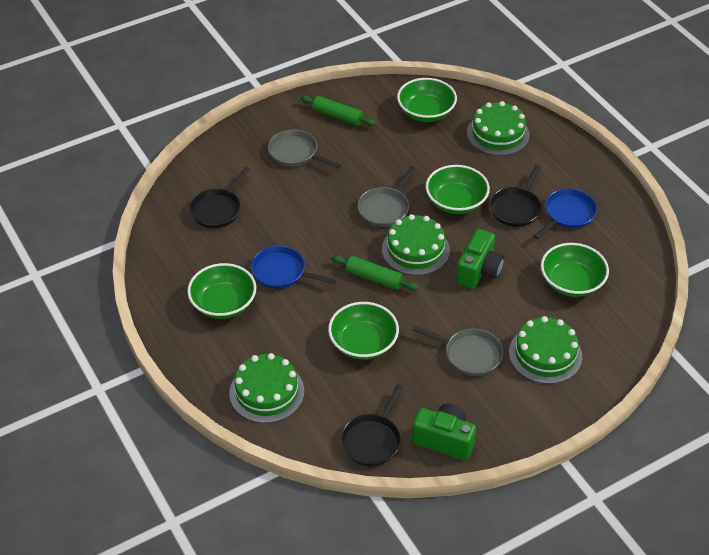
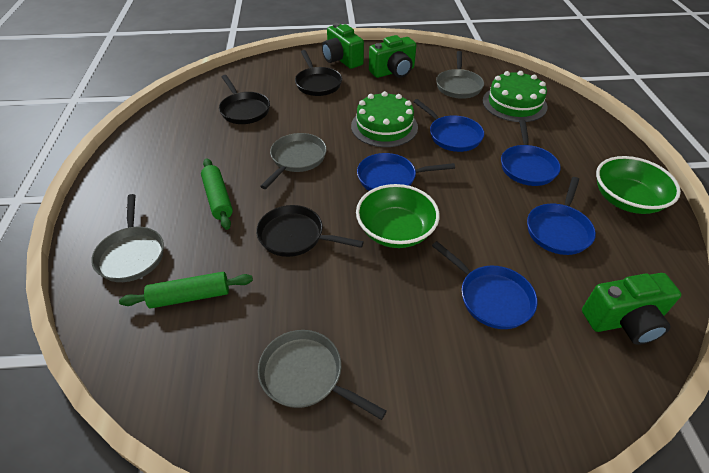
blue pan: [251,246,336,289] [533,189,597,239] = 2 -> [357,153,455,191] [413,99,484,152] [432,241,537,329] [501,120,561,186] [527,177,596,255] = 5
green bowl: [187,263,256,319] [328,302,399,360] [397,78,457,122] [426,165,490,214] [541,243,609,297] = 5 -> [356,184,440,248] [596,156,681,214] = 2
green cake: [229,353,304,423] [382,214,450,275] [467,101,530,156] [509,316,582,384] = 4 -> [351,91,418,147] [483,71,548,122] = 2
green camera: [412,404,476,460] [456,229,504,289] = 2 -> [322,23,364,69] [369,35,416,78] [582,273,681,345] = 3
grey pan: [268,130,341,169] [358,166,416,227] [412,325,503,376] = 3 -> [91,194,164,282] [258,330,387,420] [260,133,327,189] [436,51,484,99] = 4

